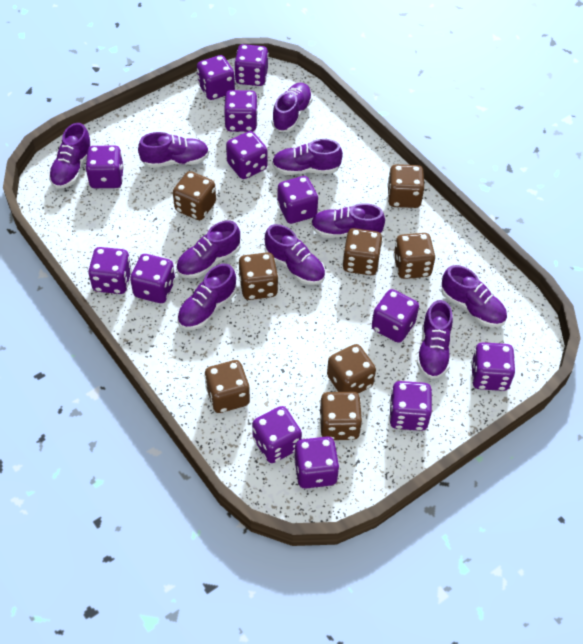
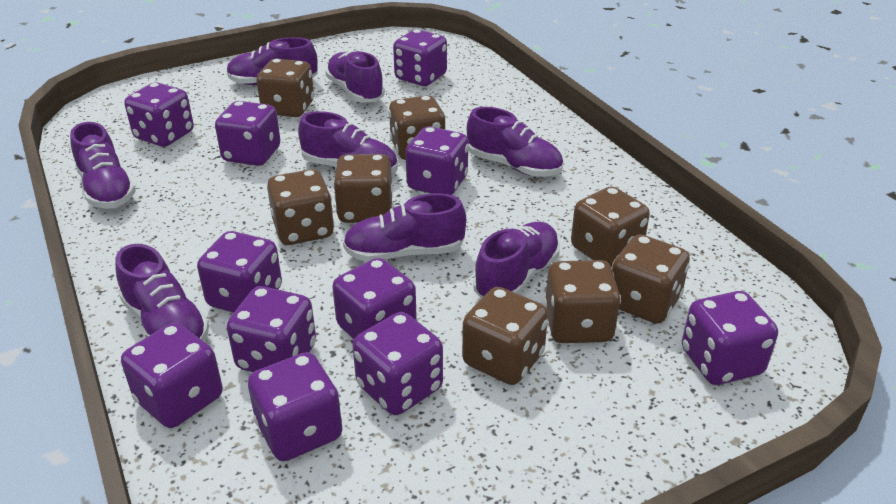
purple dice: [85,145,124,188] [88,247,132,294] [130,254,175,303] [197,55,235,100] [224,90,258,132] [226,131,267,179] [234,44,268,86] [252,406,302,463] [277,176,318,224] [294,436,340,489] [372,289,419,343] [389,381,432,431] [471,342,515,391] = 13 -> [121,323,223,428] [124,82,194,147] [197,231,282,313] [215,101,280,166] [227,286,316,372] [248,352,342,461] [332,258,417,339] [353,312,443,415] [393,29,447,86] [406,127,469,195] [682,291,778,385] = 11
purple shoe: [49,123,92,189] [138,132,209,168] [176,220,240,279] [177,264,237,330] [265,224,325,285] [272,83,312,132] [272,139,343,175] [311,203,385,238] [417,300,453,379] [441,265,507,327] = 10 -> [70,122,136,209] [115,244,209,341] [227,37,318,85] [298,111,398,174] [325,51,385,102] [343,193,466,262] [467,107,563,177] [473,222,560,299] = 8

